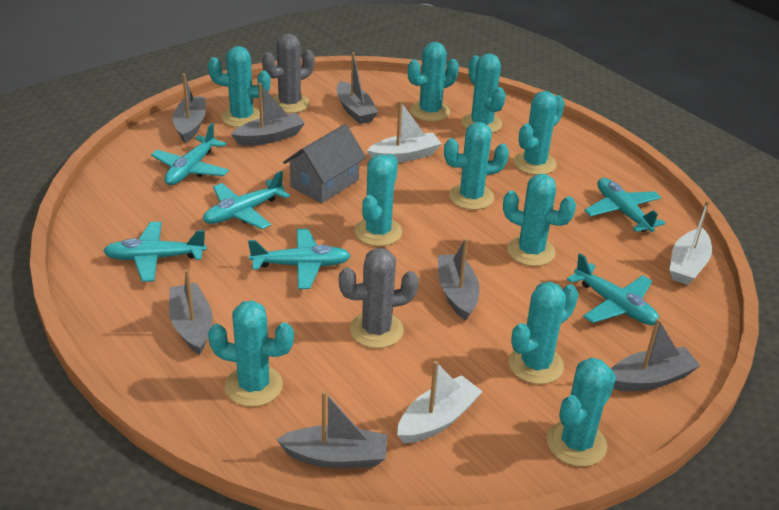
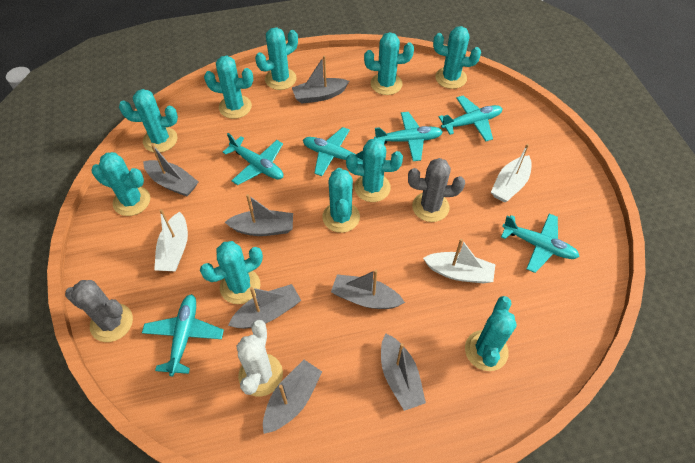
grey house: [283,124,366,203] = 1 -> none = 0
white cactus: none = 0 -> [237,320,283,397] = 1

